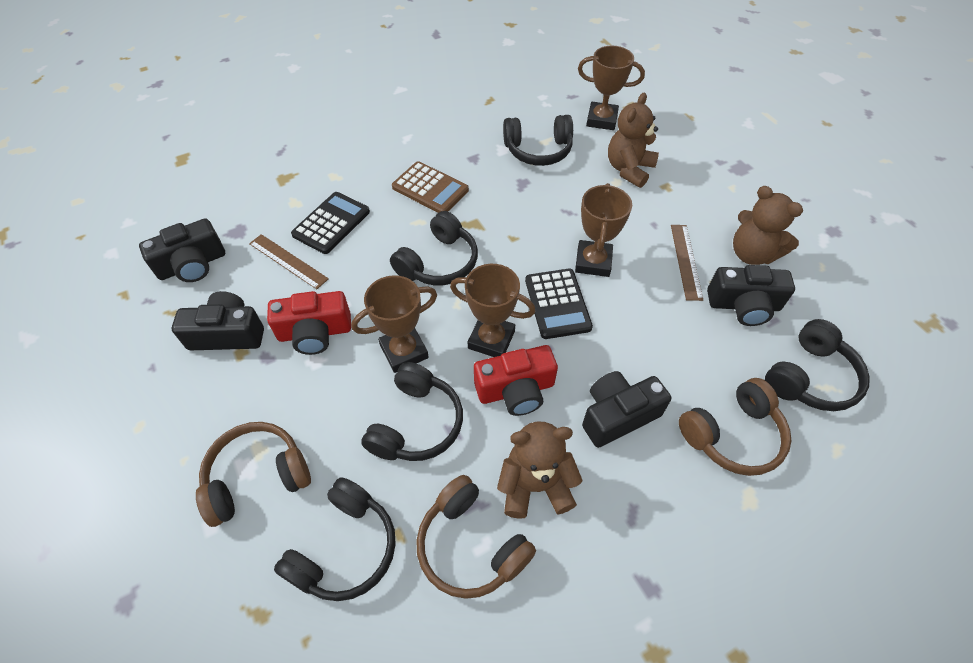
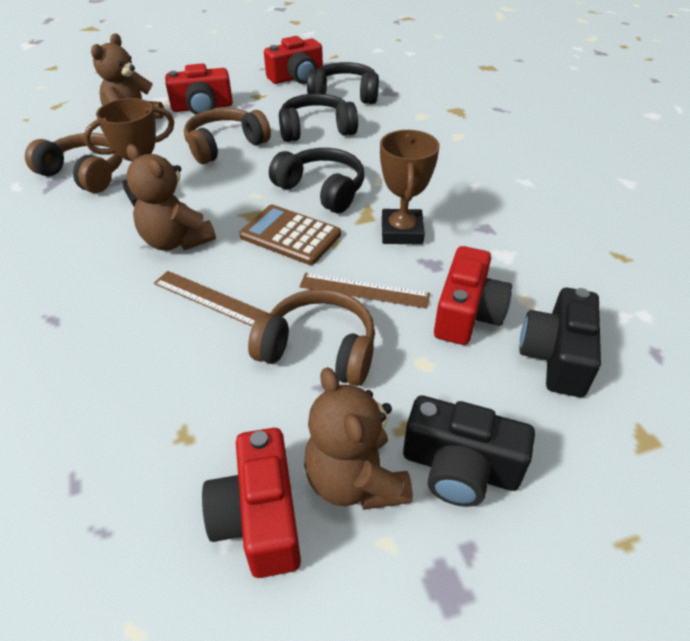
black calculator: [291,192,370,254] [525,269,593,339] = 2 -> none = 0
black camera: [139,218,225,282] [172,291,264,350] [582,371,671,448] [707,265,795,326] = 4 -> [403,395,535,507] [519,288,601,397] = 2
black headphones: [274,477,396,601] [361,362,463,461] [390,211,478,285] [503,115,573,166] [765,319,870,411] = 5 -> [269,148,364,213] [279,93,358,142] [307,62,379,104] = 3
brown trophy: [351,275,437,373] [450,264,536,357] [575,183,632,277] [578,45,645,130] = 4 -> [83,98,174,206] [380,130,440,245] = 2
red camera: [267,291,351,355] [474,345,558,416] = 2 -> [165,63,233,115] [202,428,301,578] [264,36,323,84] [434,246,512,345] = 4

